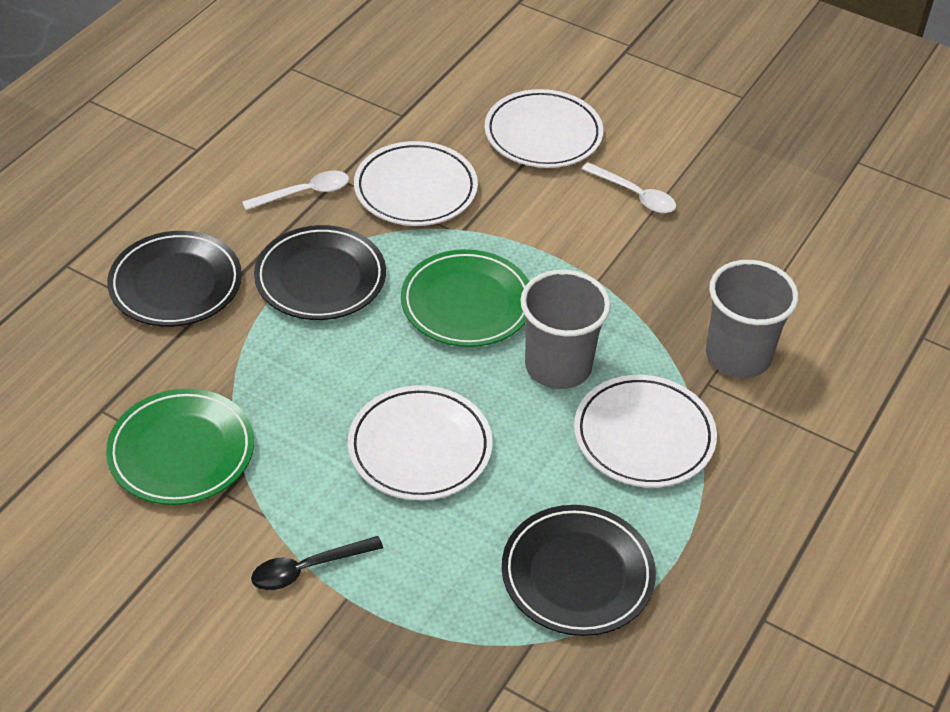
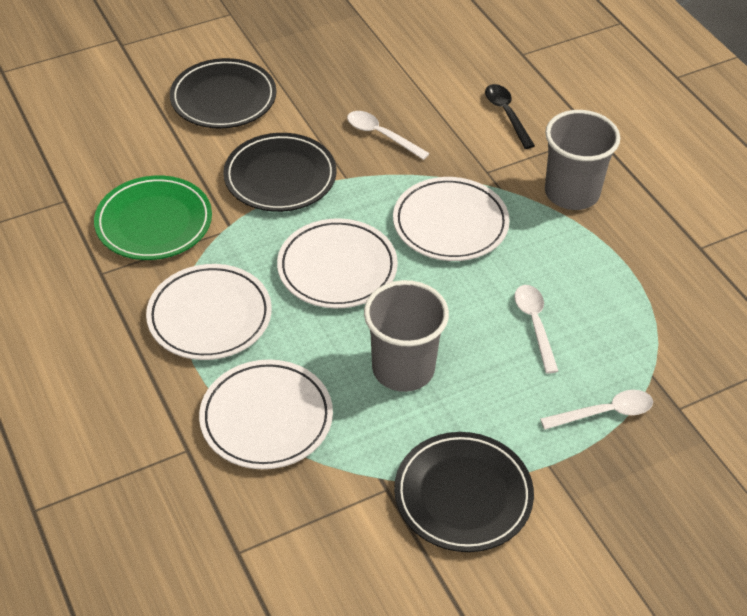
green plate: [106,388,254,505] [401,249,529,347] = 2 -> [94,175,212,260] = 1
white spoon: [242,171,349,210] [582,162,676,213] = 2 -> [347,111,430,160] [514,285,558,374] [540,390,653,430] = 3

